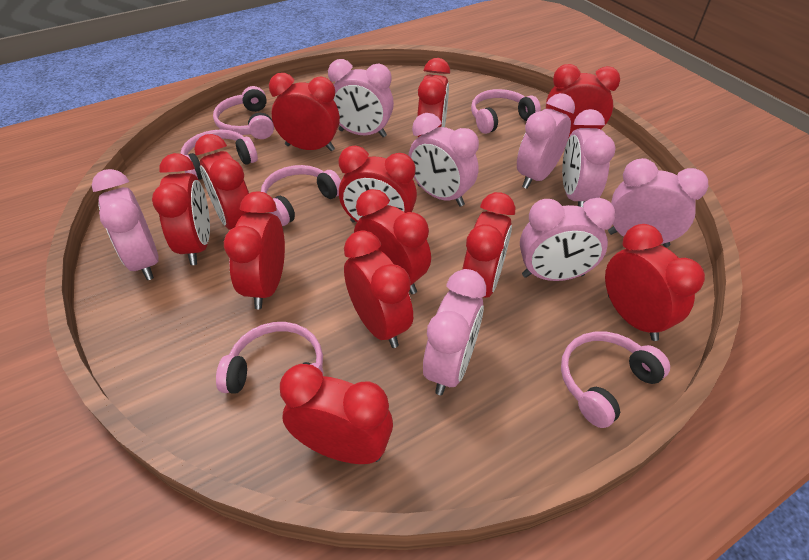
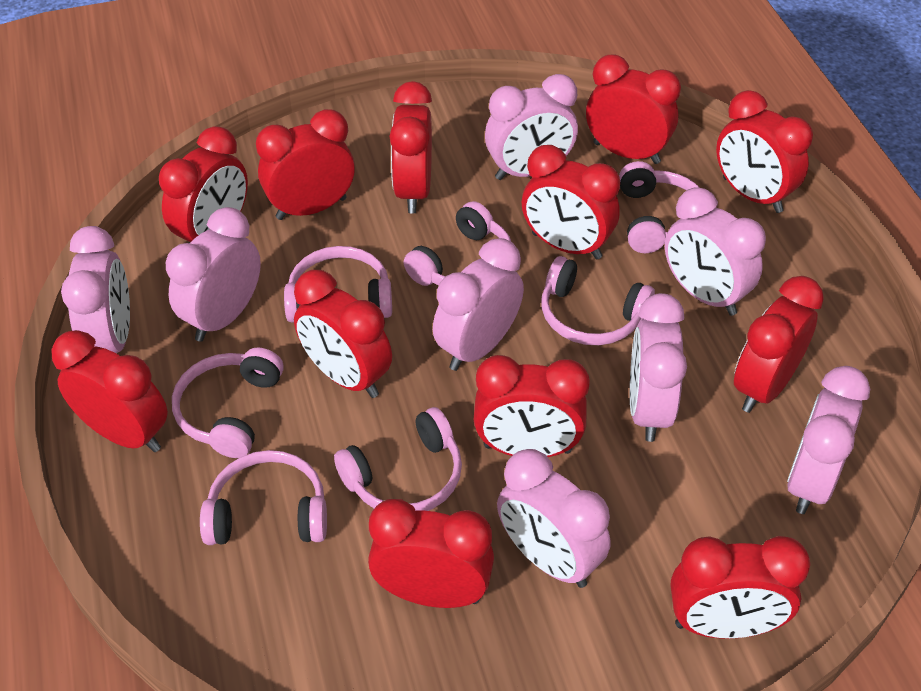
pink headphones: [180,130,258,180] [213,86,274,139] [216,322,323,394] [261,165,341,226] [471,89,541,134] [561,331,670,428] = 6 -> [172,347,284,458] [200,450,327,545] [284,246,392,323] [334,407,462,511] [404,201,511,286] [542,256,655,345] [619,161,700,253] = 7

